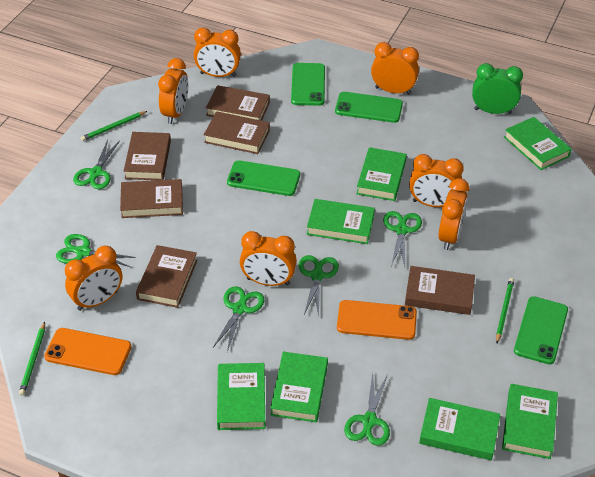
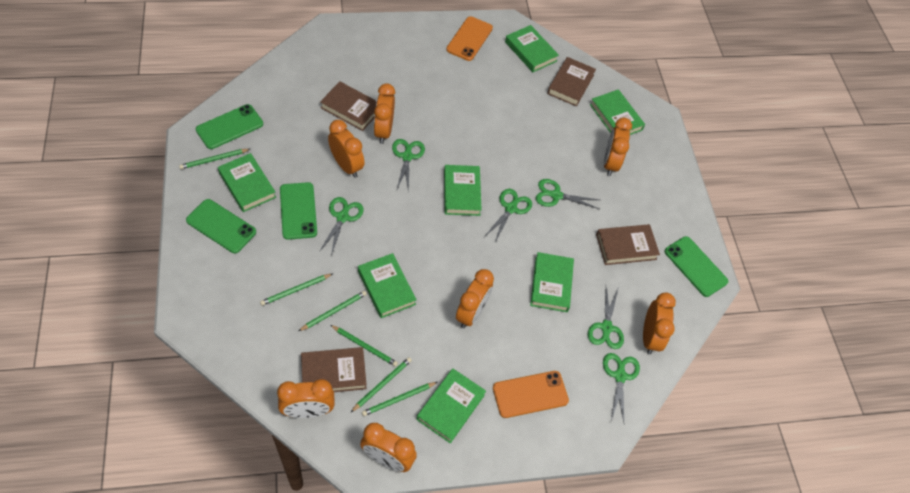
brown book: [120,179,183,218] [124,132,171,180] [136,245,197,308] [204,111,270,154] [206,85,270,121] [405,266,475,315] = 6 -> [301,347,367,392] [320,81,377,131] [547,57,596,106] [596,224,660,265] = 4
green clock: [472,63,523,114] = 1 -> none = 0
green pencil: [19,322,45,395] [81,111,147,141] [496,278,514,343] = 3 -> [179,149,250,169] [260,274,332,306] [299,291,367,331] [331,325,398,367] [351,357,412,412] [362,382,437,416] = 6

